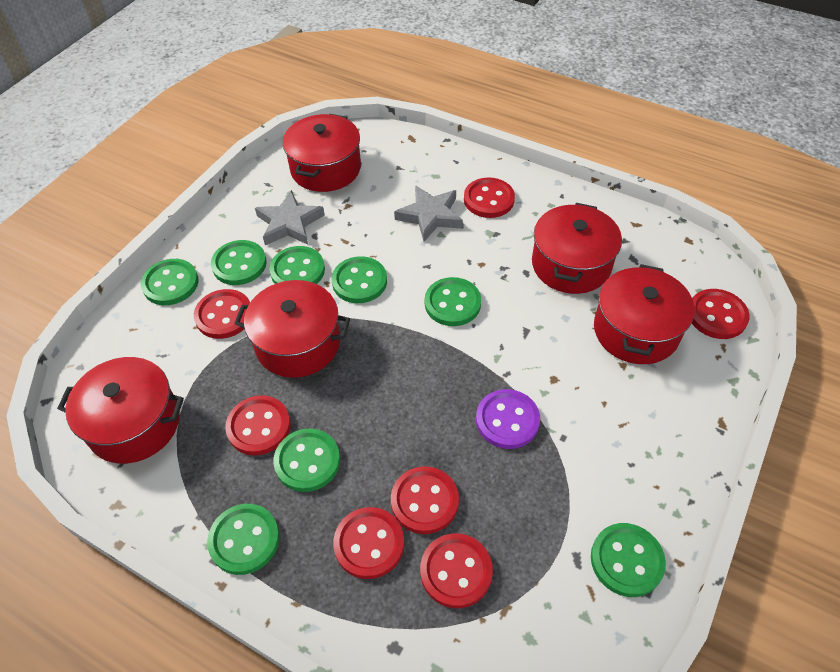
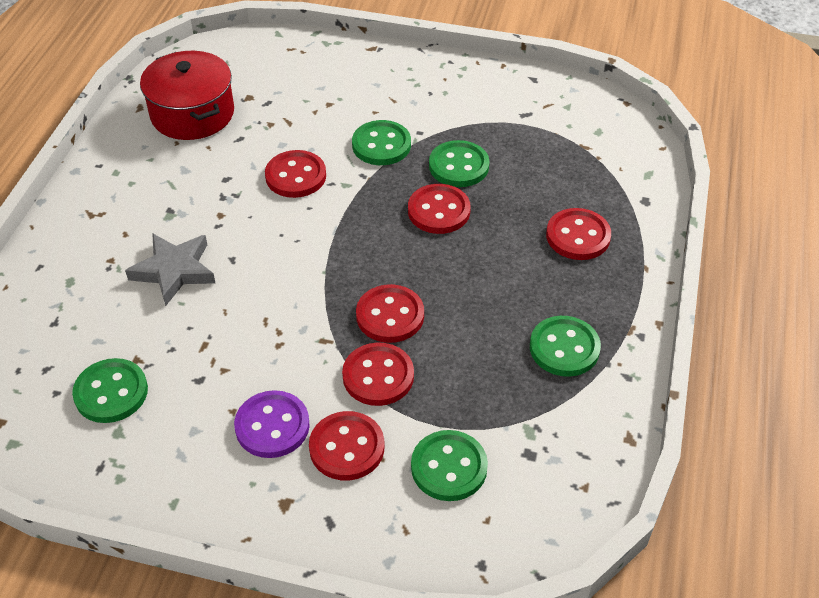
green button: [141,259,199,305] [207,504,280,575] [211,240,267,285] [269,246,325,284] [273,428,340,492] [332,256,387,303] [425,277,481,326] [591,523,666,597] = 8 -> [72,358,148,423] [352,120,411,165] [411,430,488,501] [429,140,490,187] [530,316,601,377] = 5
grey star: [255,190,325,245] [394,185,463,242] = 2 -> [125,233,215,306] = 1
red button: [194,289,250,339] [225,395,291,456] [333,507,404,579] [391,466,459,534] [420,533,493,608] [464,178,515,218] [692,289,750,339] = 7 -> [265,150,326,198] [309,411,385,481] [342,342,414,406] [356,284,424,343] [408,184,471,234] [546,208,611,260] = 6
red pot: [57,357,184,464] [234,280,350,378] [283,114,361,192] [532,203,622,294] [594,264,695,364] = 5 -> [140,51,234,140] = 1

